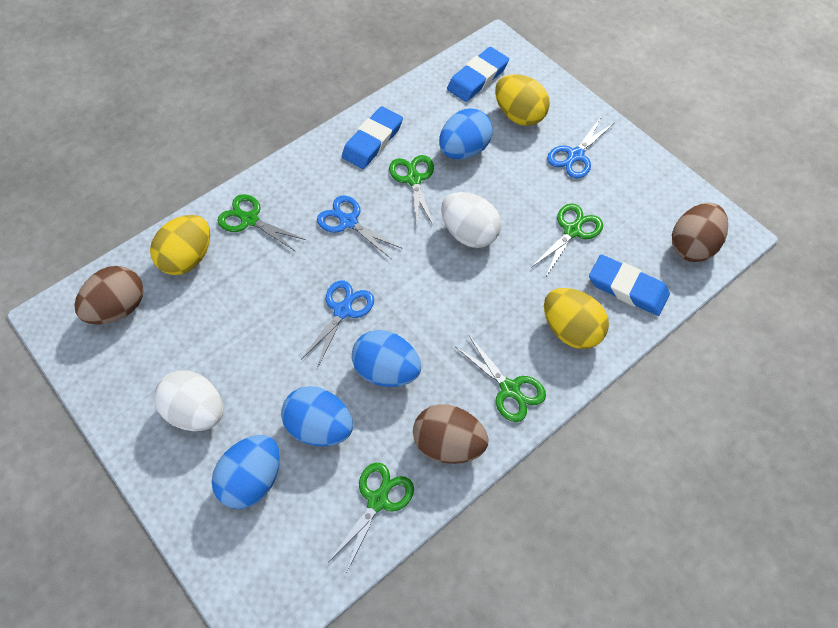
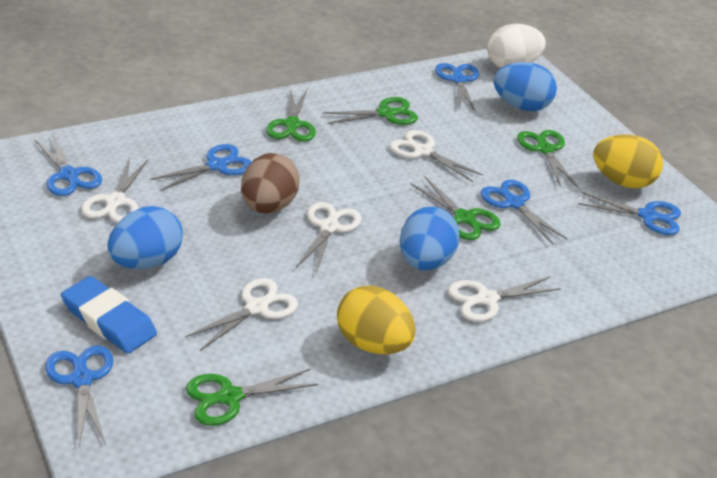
blue egg: [212,435,280,509] [281,386,353,447] [352,330,421,387] [439,108,493,159] = 4 -> [107,206,183,269] [400,207,460,270] [494,62,557,111] = 3
blue eraser: [342,106,403,169] [447,47,509,102] [589,254,670,316] = 3 -> [61,276,157,354] = 1
blue scissors: [301,281,374,368] [317,196,403,259] [547,117,614,179] = 3 -> [34,135,102,196] [45,345,113,446] [150,144,251,191] [435,63,479,112] [481,180,568,244] [578,192,681,235] = 6
brown egg: [74,266,144,325] [413,404,489,464] [672,203,728,262] = 3 -> [241,153,300,214] = 1
white egg: [154,370,223,431] [441,192,501,248] = 2 -> [487,24,546,68] = 1
white scissors: none = 0 -> [82,158,148,223] [185,278,298,351] [296,202,362,273] [390,130,483,182] [448,277,561,322] = 5
yellow egg: [150,215,210,275] [495,74,550,126] [544,288,609,349] = 3 -> [337,285,416,354] [593,134,663,188] = 2

